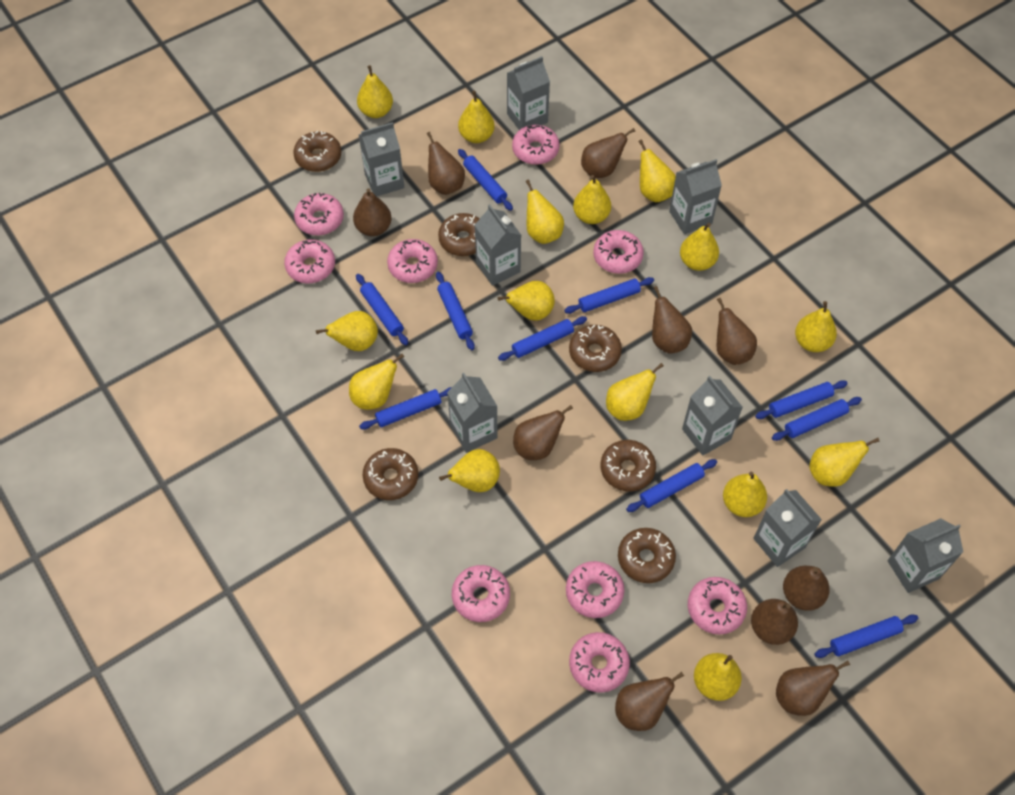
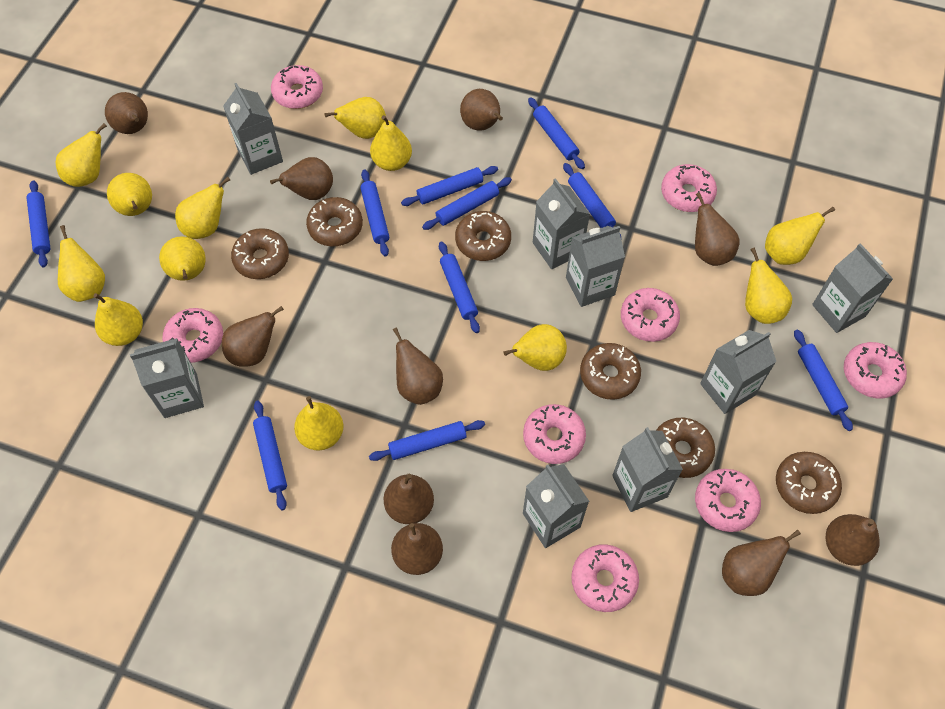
pink donut: [284,239,335,283] [294,193,344,235] [387,239,438,283] [452,565,510,622] [512,125,560,165] [566,561,624,618] [569,632,630,693] [593,230,644,274] [688,577,747,635] = 9 -> [162,308,223,363] [271,65,323,109] [523,404,586,464] [571,544,639,612] [621,288,680,342] [661,164,717,212] [695,469,761,532] [844,342,907,398] = 8
yellow pear: [316,311,378,351] [349,354,404,410] [357,65,393,118] [439,449,500,492] [458,91,495,143] [498,281,555,321] [525,180,564,244] [573,175,611,224] [606,363,664,421] [638,139,676,202] [680,223,719,271] [694,653,742,701] [723,472,767,517] [795,301,837,352] [809,438,880,487] = 15 -> [55,123,107,187] [58,225,105,302] [93,293,143,346] [107,173,152,216] [159,236,205,281] [175,177,230,239] [294,396,343,451] [325,97,386,139] [370,115,412,171] [504,324,567,371] [745,247,792,324] [765,207,835,265] = 12

